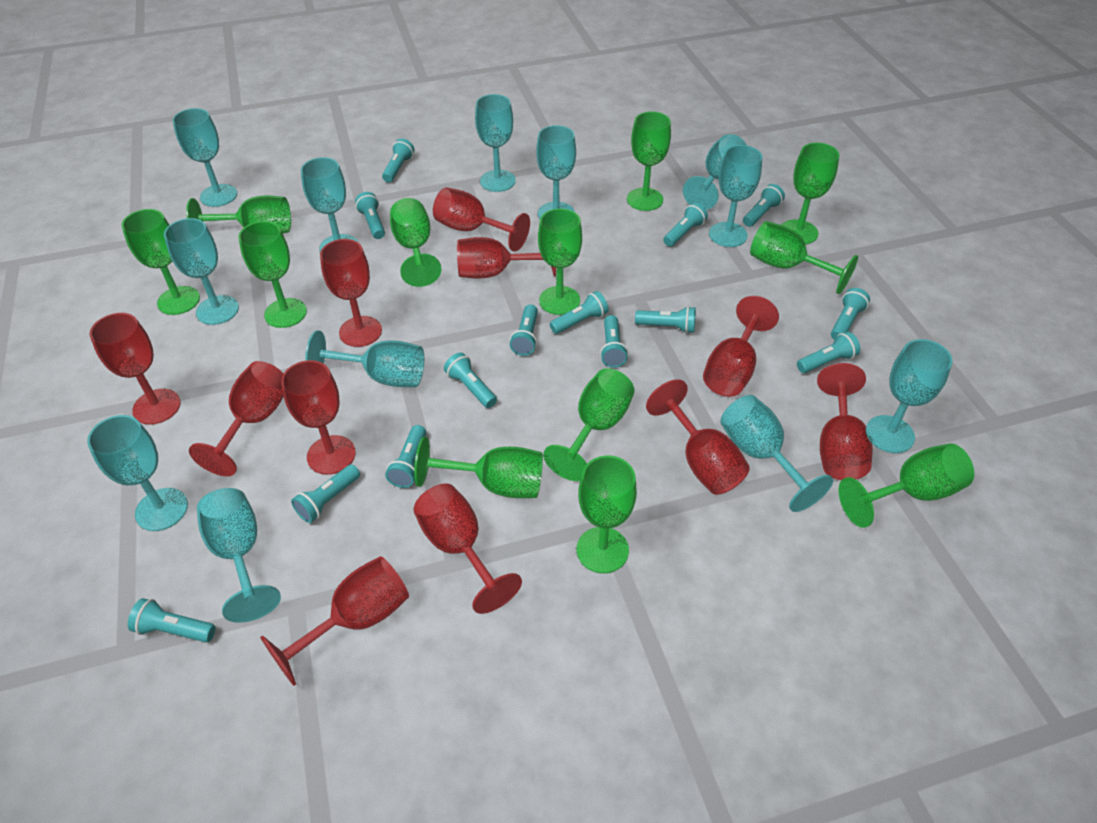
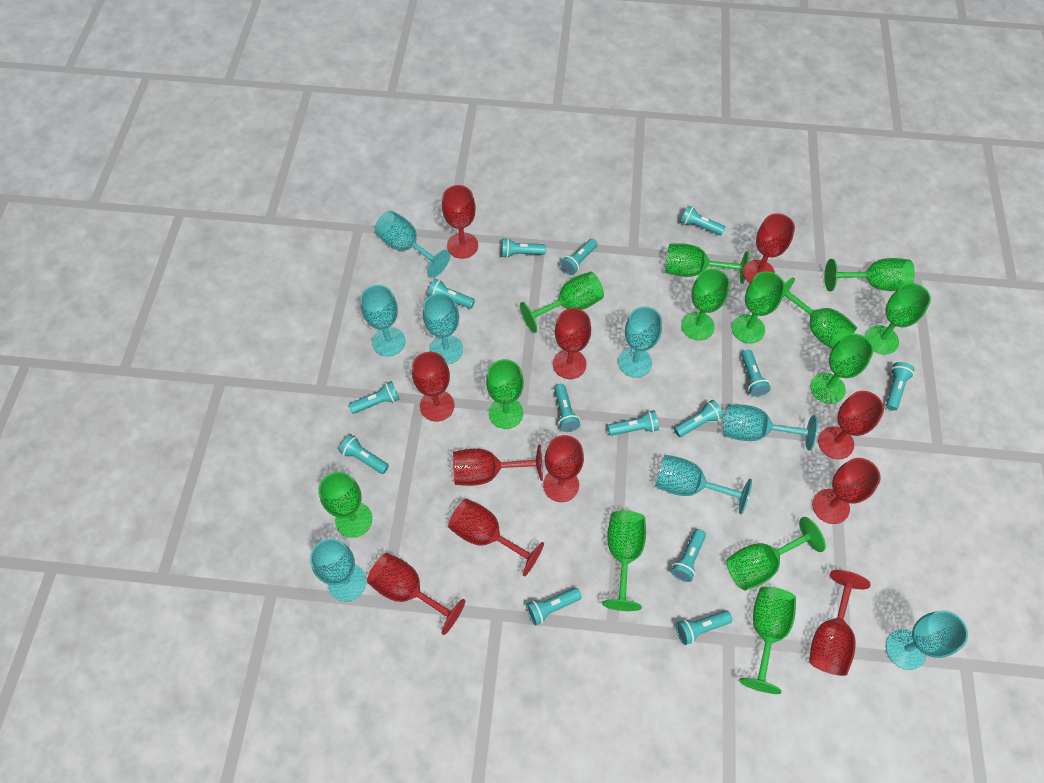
green goblet: [122,209,200,315] [186,196,291,233] [238,221,307,328] [390,198,442,287] [414,437,543,498] [538,208,582,315] [543,369,634,481] [577,455,637,573] [627,111,671,211] [750,221,858,294] [782,143,840,244] [839,443,974,528] = 12 -> [319,472,372,538] [486,359,524,429] [520,272,604,333] [602,511,646,611] [665,243,749,284] [681,268,730,340] [726,517,826,590] [732,271,785,343] [739,587,796,694] [782,277,857,349] [811,333,873,404] [824,258,915,291] [865,283,931,355] = 13
turquoise goblet: [87,415,188,531] [164,218,239,325] [173,108,237,207] [197,488,281,623] [301,157,358,252] [305,330,424,387] [475,94,516,192] [536,125,576,219] [683,134,746,210] [709,145,762,247] [720,395,833,512] [866,339,953,453] = 12 -> [310,538,367,602] [360,285,405,356] [375,211,451,278] [423,293,463,364] [618,306,662,378] [655,455,752,515] [723,404,818,451] [886,610,968,670] = 8

